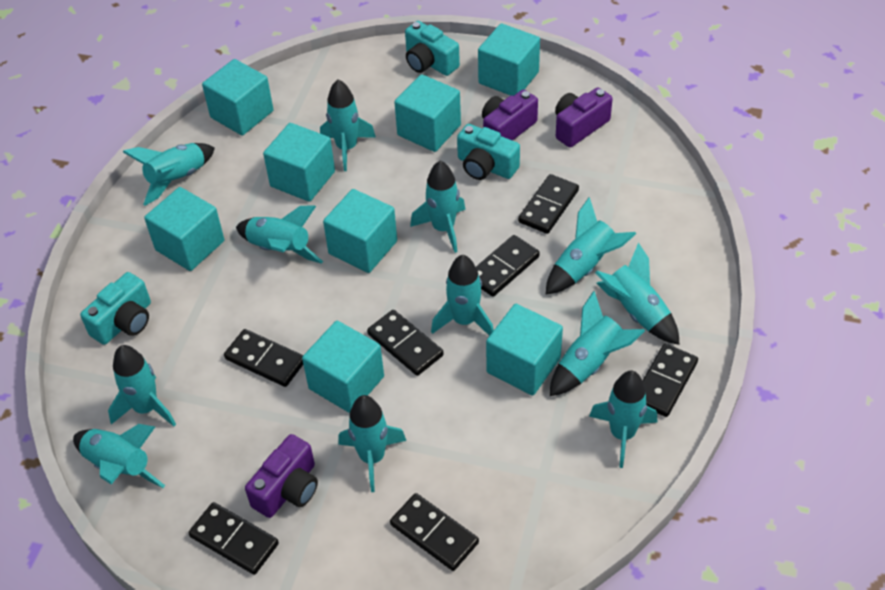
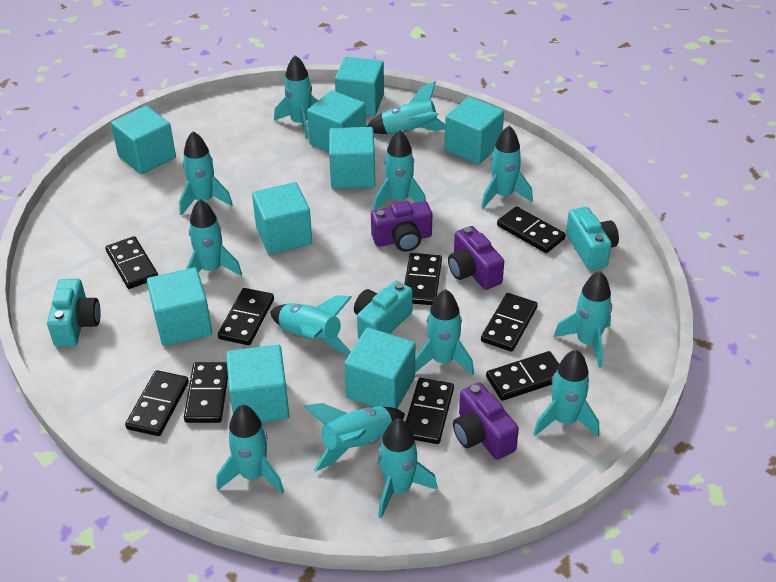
black domino: [189,502,279,575] [224,329,303,387] [367,310,444,376] [390,493,479,571] [476,235,540,297] [518,174,579,234] [642,344,698,417] = 7 -> [106,236,158,289] [125,370,189,436] [184,362,228,423] [218,288,274,345] [404,253,442,305] [406,378,454,444] [481,293,538,352] [486,351,559,401] [497,206,566,253] = 9
turquoise cube: [144,187,224,271] [202,59,274,136] [263,123,335,202] [302,321,384,413] [323,189,397,273] [394,74,461,152] [478,23,540,96] [486,304,563,396] = 8 -> [111,106,176,174] [147,267,212,346] [226,345,289,422] [252,182,312,254] [307,90,366,152] [329,127,375,189] [335,57,384,116] [344,327,415,409] [444,97,504,164] = 9
turquoise rocket: [73,424,165,488] [108,345,176,427] [123,143,215,206] [236,206,323,264] [320,79,376,171] [338,395,406,492] [410,161,465,253] [431,255,494,336] [546,197,636,295] [550,291,645,396] [589,371,657,468] [595,242,679,345] = 12 -> [179,131,233,215] [186,199,242,276] [216,405,284,494] [270,295,352,355] [274,55,318,139] [304,403,405,471] [367,81,445,134] [374,130,426,210] [378,418,437,518] [415,289,474,376] [481,126,533,208] [533,349,599,437] [554,271,612,368] = 13

